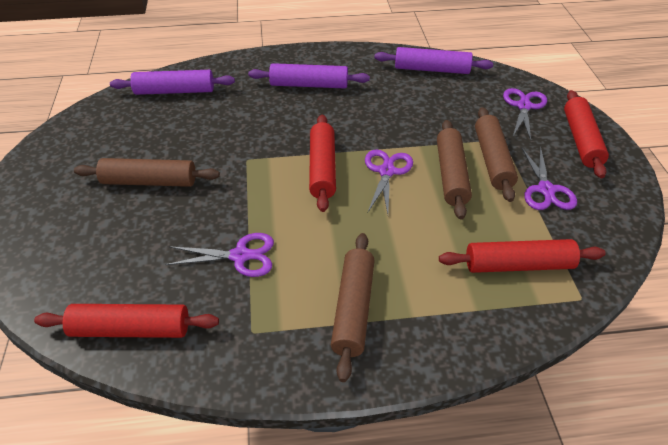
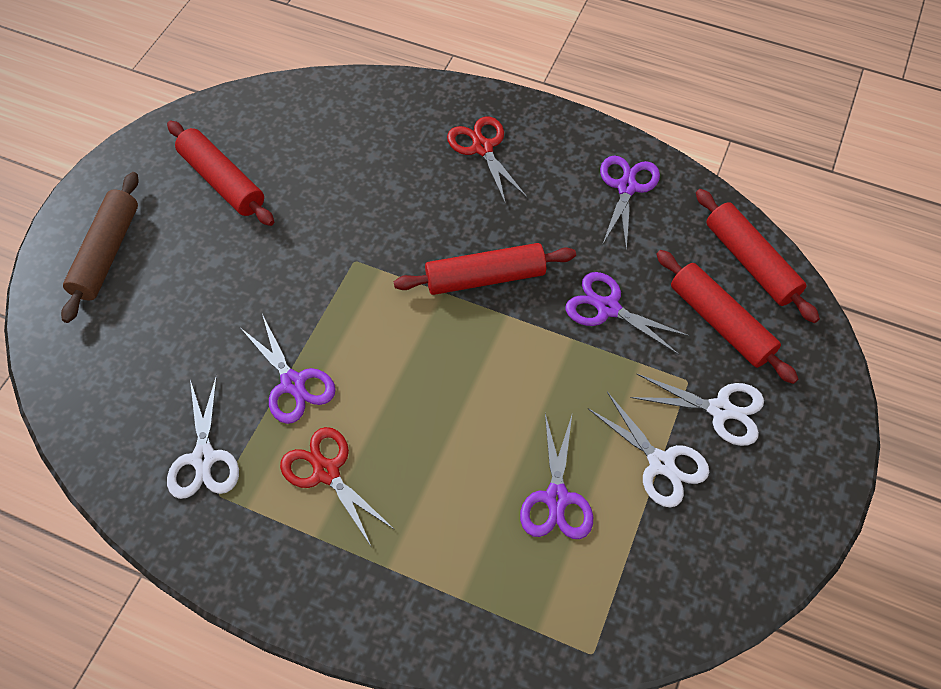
brown rolling pin: [74,158,220,187] [331,233,375,382] [437,120,472,219] [475,107,518,202] = 4 -> [61,172,139,323] = 1
purple rolling pin: [110,70,235,95] [248,63,370,88] [374,47,493,74] = 3 -> none = 0
red scissors: none = 0 -> [280,427,395,546] [447,117,527,204] = 2
white scissors: none = 0 -> [167,374,239,499] [587,392,709,508] [631,374,764,446] = 3

